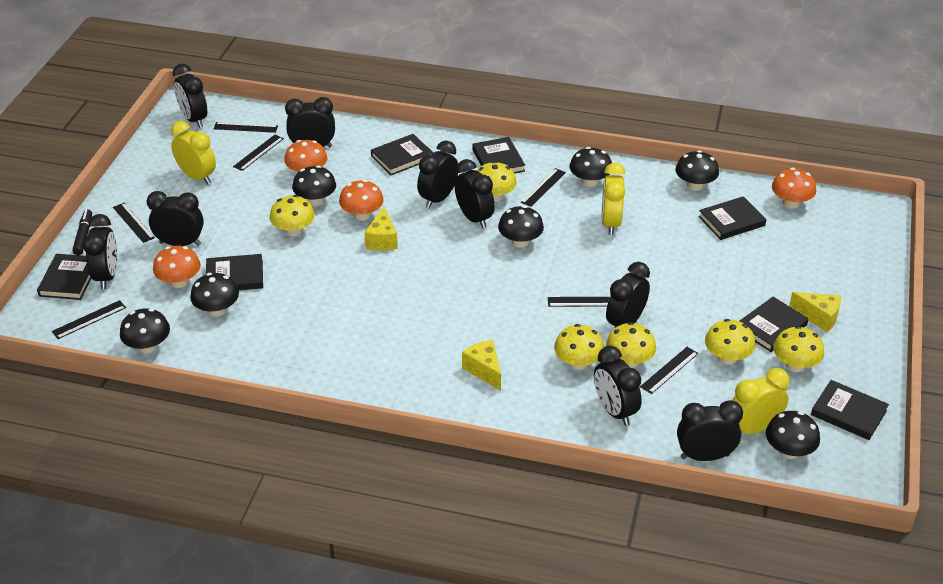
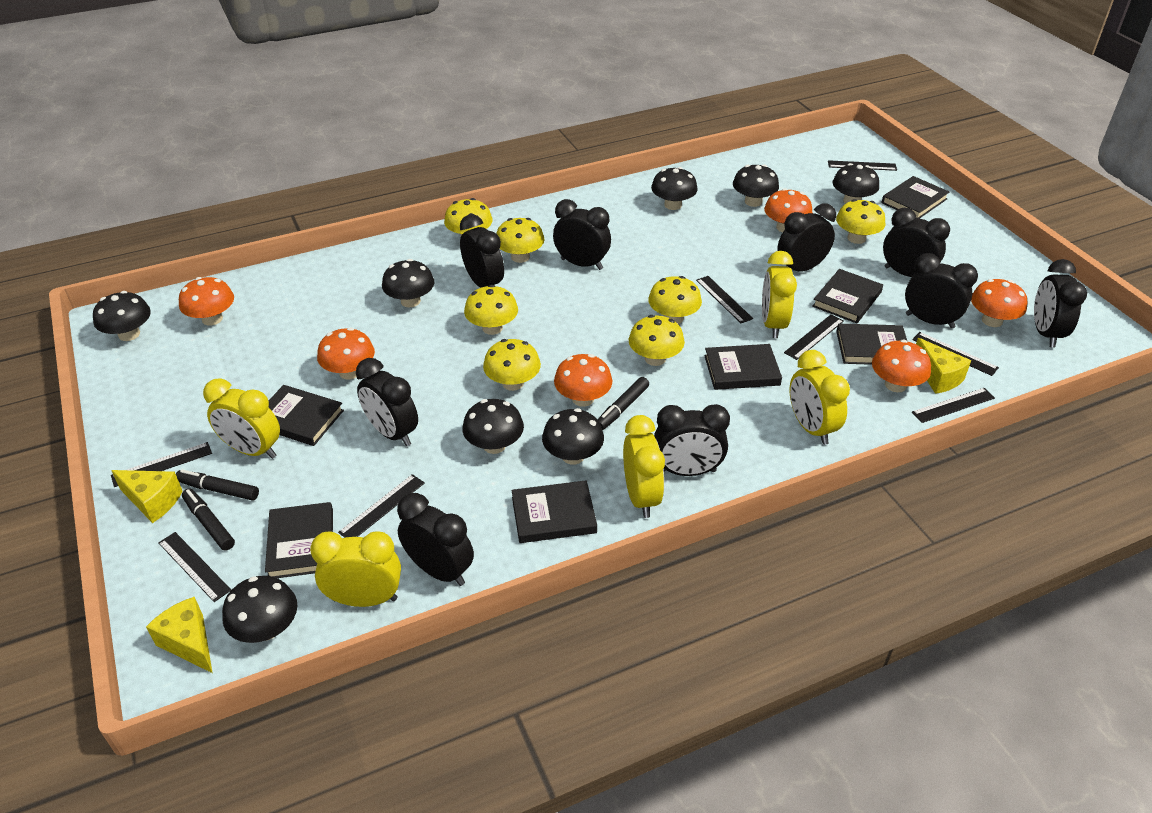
black marker: [72,210,92,255] = 1 -> [176,470,259,501] [182,488,235,551] [598,377,649,430] = 3
black mushroom: [120,308,170,353] [190,273,239,316] [292,166,336,206] [498,206,544,247] [570,147,612,187] [676,150,719,191] [766,411,820,459] = 7 -> [93,291,151,341] [222,576,297,643] [382,259,434,308] [462,399,524,454] [542,408,604,465] [651,167,698,210] [733,165,779,207] [833,163,879,204] = 8
black ruler: [52,300,126,339] [113,203,155,243] [213,122,278,133] [233,135,284,171] [521,168,566,207] [548,297,610,307] [640,347,698,394] = 7 -> [111,442,212,487] [158,532,231,602] [338,474,425,538] [696,276,753,323] [784,314,844,360] [828,160,897,171] [912,332,999,376] [912,388,995,423] = 8
orange mushroom: [153,246,201,288] [284,140,327,172] [339,180,384,221] [772,168,816,208] = 4 -> [179,277,234,325] [317,328,375,379] [554,354,612,407] [764,188,812,232] [872,340,931,392] [971,279,1027,327] = 6
yellow clock: [171,121,216,184] [601,163,625,235] [732,368,789,434] = 3 -> [203,378,280,459] [310,531,401,607] [623,415,665,518] [762,251,797,338] [790,350,850,445] = 5
yellow mushroom: [270,195,315,236] [477,161,517,202] [554,324,604,370] [606,322,656,368] [705,319,755,365] [773,326,824,372] = 6 -> [444,198,493,235] [464,285,518,335] [483,339,541,391] [496,218,544,263] [629,315,685,366] [648,276,702,324] [836,199,885,244] = 7

